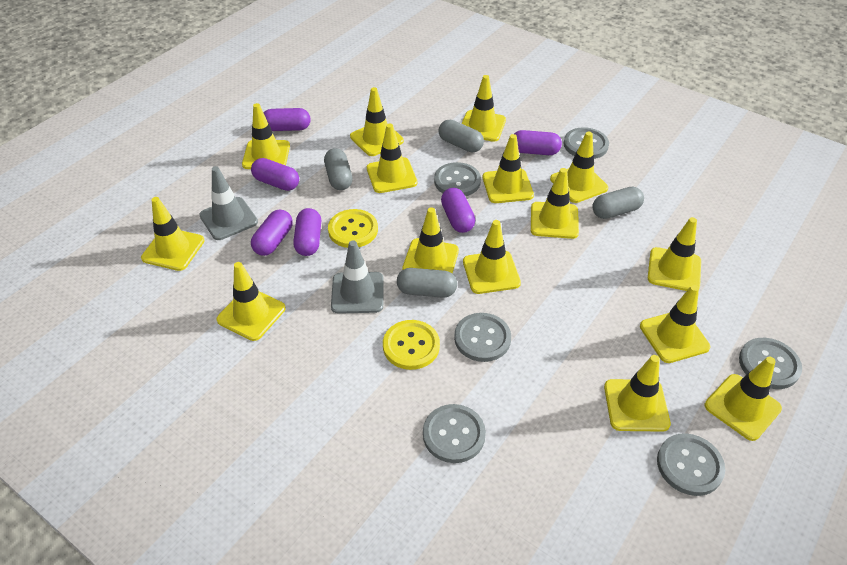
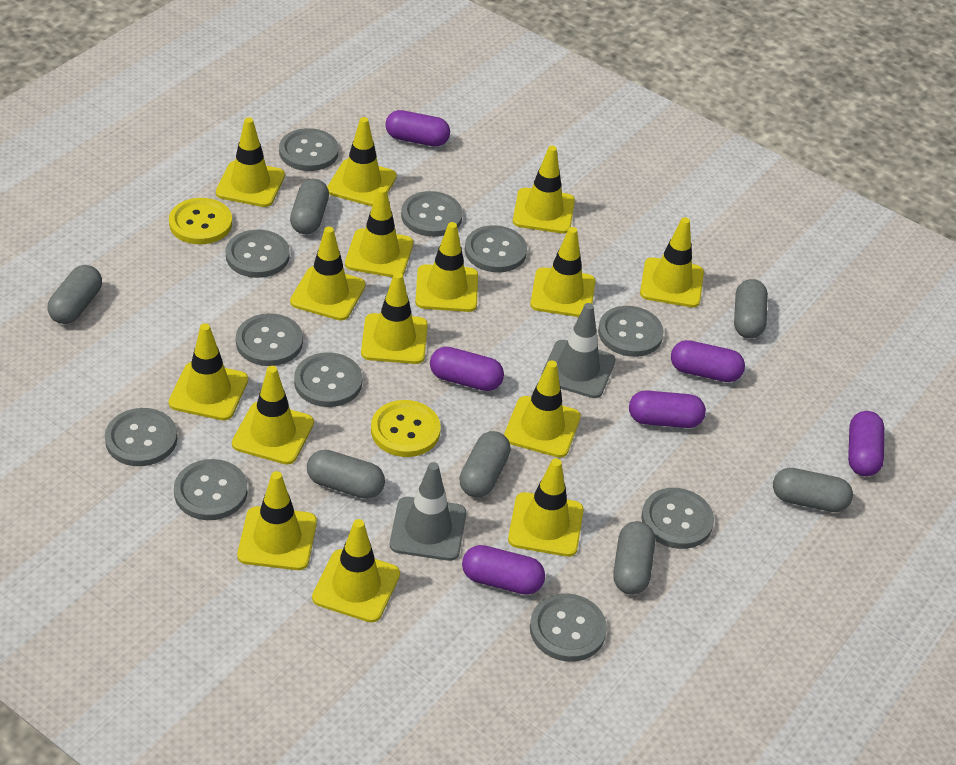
grey button: [423,404,486,463] [434,162,481,196] [454,313,511,362] [564,127,609,159] [657,433,725,496] [739,338,802,389] = 6 -> [105,408,177,466] [174,459,247,520] [226,230,290,278] [236,313,303,366] [279,128,339,171] [294,352,362,407] [401,191,463,237] [465,225,527,272] [530,593,607,662] [598,306,664,357] [641,488,714,549] = 11
grey capsule: [324,148,353,190] [397,268,457,298] [438,120,484,152] [592,187,644,219] = 4 -> [47,265,102,324] [290,179,329,234] [307,450,385,499] [459,431,511,497] [613,521,655,595] [734,279,768,338] [773,468,853,512] = 7

